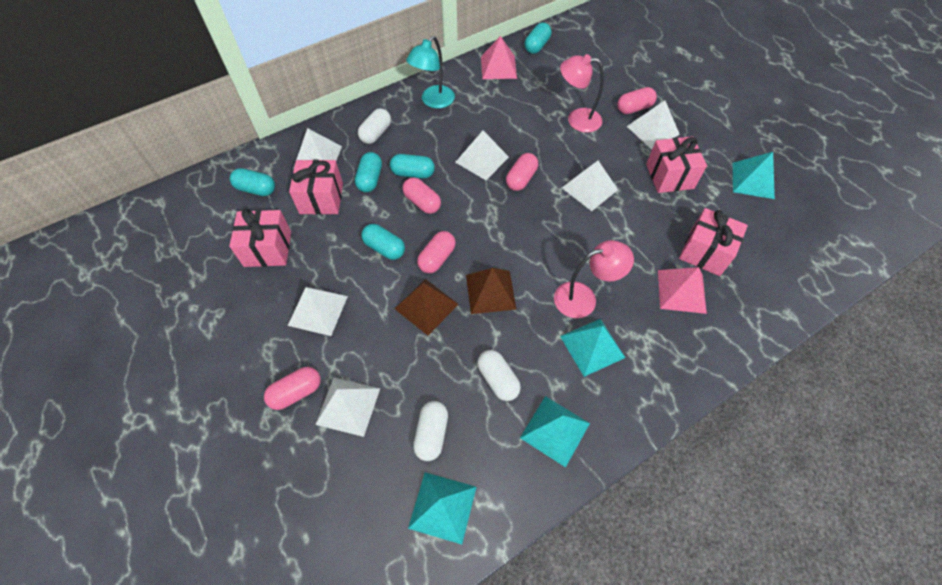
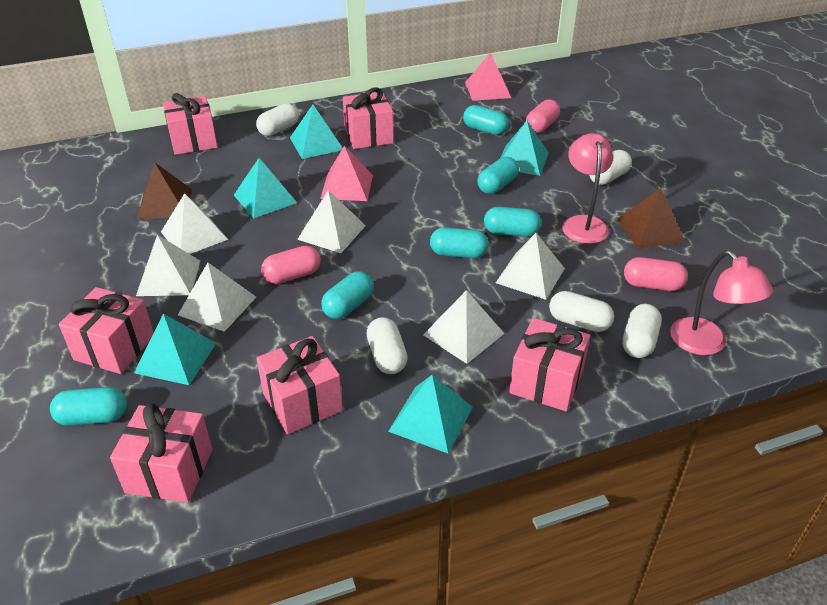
pink capsule: [264,367,321,410] [402,177,441,214] [417,231,456,273] [506,153,538,191] [617,87,657,114] = 5 -> [261,246,321,284] [526,99,560,133] [624,257,688,291] = 3
pink gift: [229,209,291,267] [289,159,343,215] [646,136,707,193] [679,208,748,276] = 4 -> [59,287,154,374] [110,403,212,503] [163,93,218,155] [256,336,343,434] [343,87,394,149] [509,318,590,412] = 6
turquoise capsule: [230,168,275,196] [355,152,382,192] [361,224,405,260] [390,154,435,178] [525,23,551,54] = 5 -> [50,387,127,426] [321,271,374,319] [430,227,489,258] [463,105,509,135] [477,157,519,194] [484,207,541,237] = 6
turquoise lamp: [406,36,455,109] = 1 -> none = 0
turquoise pyramid: [408,472,476,544] [520,396,590,467] [560,319,625,377] [733,152,775,199] = 4 -> [134,314,216,385] [234,158,297,218] [290,105,343,159] [388,375,473,453] [500,120,549,176] = 5
white capsule: [358,108,391,144] [413,401,448,461] [477,350,521,401] = 3 -> [256,103,299,136] [367,317,408,374] [549,291,614,332] [589,150,632,185] [622,304,661,358] = 5

